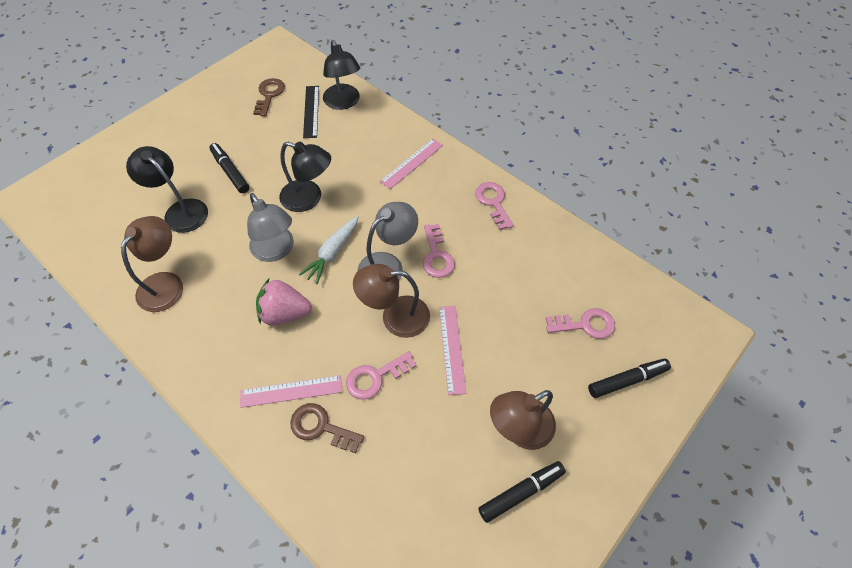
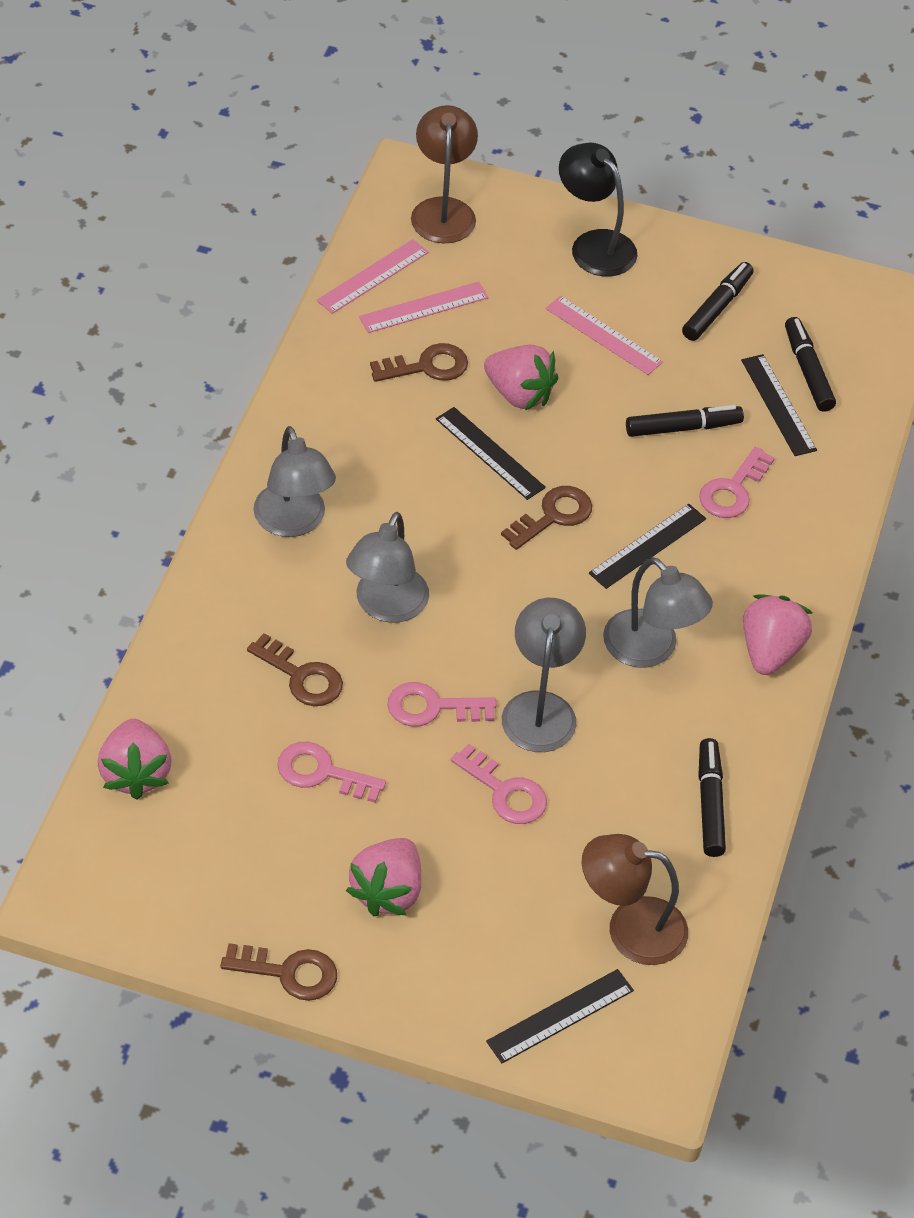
black lamp: [126,146,208,233] [279,142,331,212] [323,40,360,110] = 3 -> [559,143,637,277] = 1
black marker: [209,143,249,193] [478,461,566,523] [588,358,671,398] = 3 -> [626,405,744,437] [682,262,754,341] [698,738,726,857] [785,317,836,412] = 4
black ruler: [303,86,319,138] = 1 -> [436,407,546,500] [486,969,634,1063] [589,504,706,589] [741,354,817,456] = 4
brown key: [253,78,285,116] [290,403,364,453] = 2 -> [220,943,337,1001] [247,633,343,706] [370,343,468,382] [501,486,592,550] = 4
brown lamp: [121,216,183,312] [353,264,430,338] [490,390,556,450] = 3 -> [411,105,478,243] [582,834,688,965] = 2
grey lamp: [247,193,294,262] [357,202,418,280] = 2 -> [253,426,336,537] [346,512,429,623] [502,598,586,752] [603,557,713,668] = 4
pink strawberry: [256,278,312,325] = 1 -> [98,719,172,799] [346,838,421,917] [484,345,558,410] [743,594,812,675] = 4
white carrot: [299,216,359,284] = 1 -> none = 0

